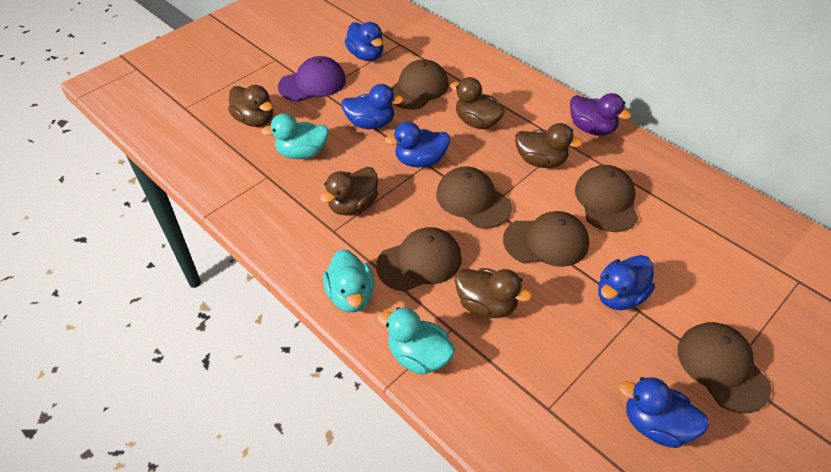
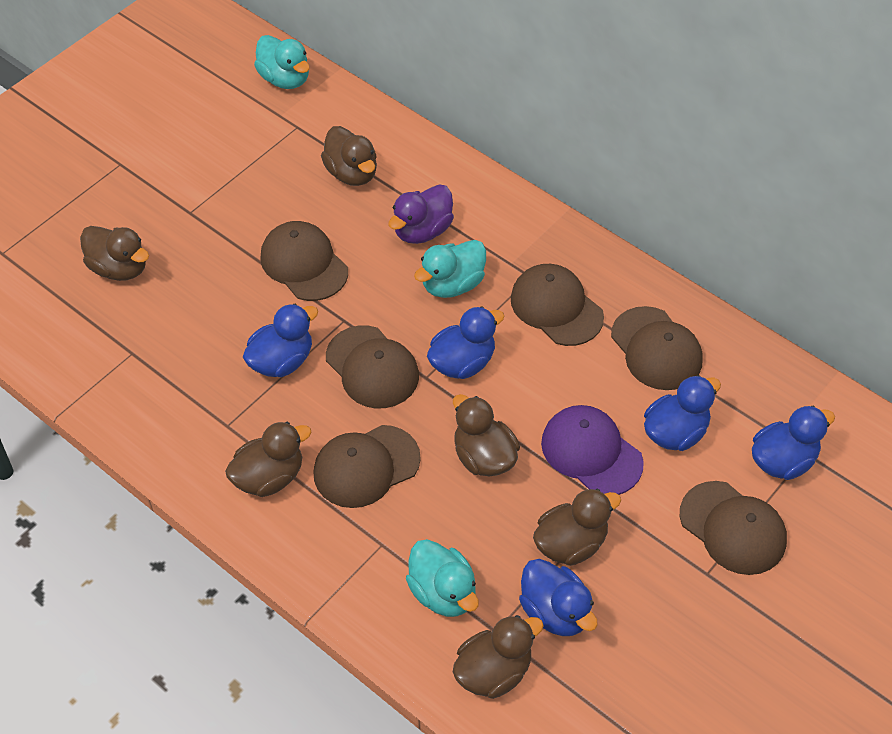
brown duck: [228,85,273,127] [320,167,378,215] [450,77,505,129] [455,268,532,318] [515,123,583,168] = 5 -> [80,226,149,281] [225,421,312,497] [321,126,377,186] [453,394,520,476] [453,615,544,699] [533,489,621,566] = 6

